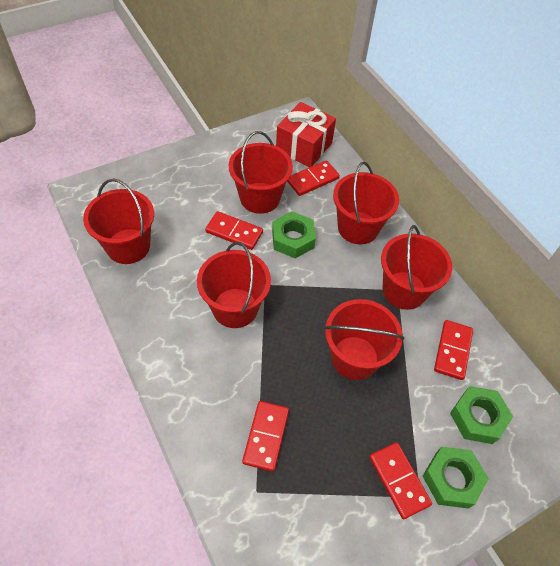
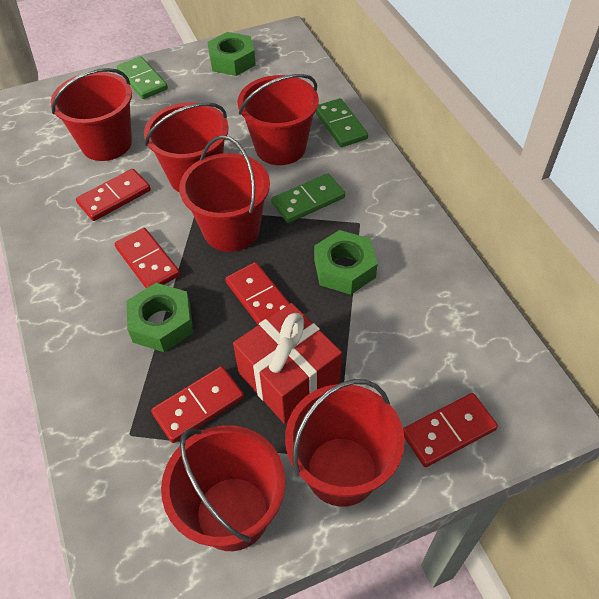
green domino: none = 0 -> [117,56,168,99] [271,173,345,223] [315,98,368,147] = 3

